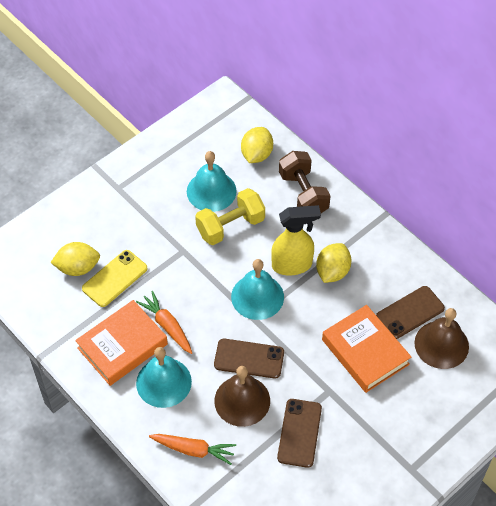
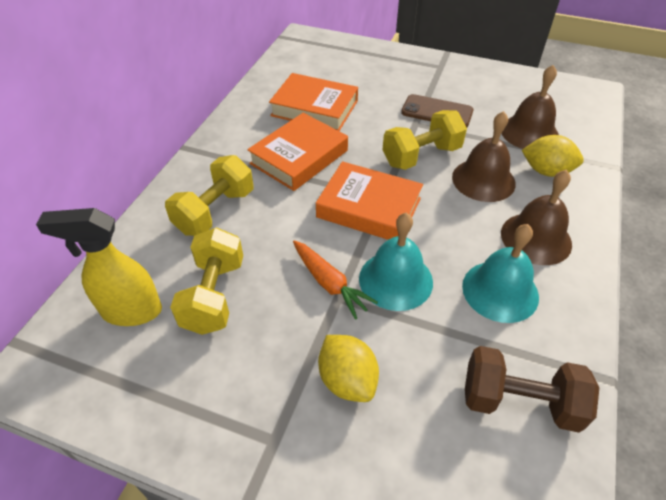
brown bell: [214,366,270,427] [414,308,469,369] = 2 -> [452,111,516,202] [501,170,572,265] [502,65,559,149] = 3
brown phone: [214,339,284,379] [277,399,322,468] [376,286,445,339] = 3 -> [401,94,473,127] = 1
orange book: [75,300,168,386] [322,305,411,393] = 2 -> [247,113,348,191] [269,73,358,131] [316,161,423,240] = 3
orange carrot: [136,291,192,354] [149,434,236,465] = 2 -> [293,241,378,320] = 1
turquoise bell: [136,347,192,408] [187,151,237,212] [231,259,284,320] = 3 -> [359,213,433,311] [462,224,539,323] = 2
yellow dumbbell: [195,188,265,245] = 1 -> [165,155,253,236] [170,227,243,335] [382,110,467,170] = 3
yellow lemon: [50,242,100,276] [241,127,273,163] [316,243,351,283] = 3 -> [318,335,379,402] [522,135,584,177] = 2
yellow phone: [82,250,148,307] = 1 -> none = 0

